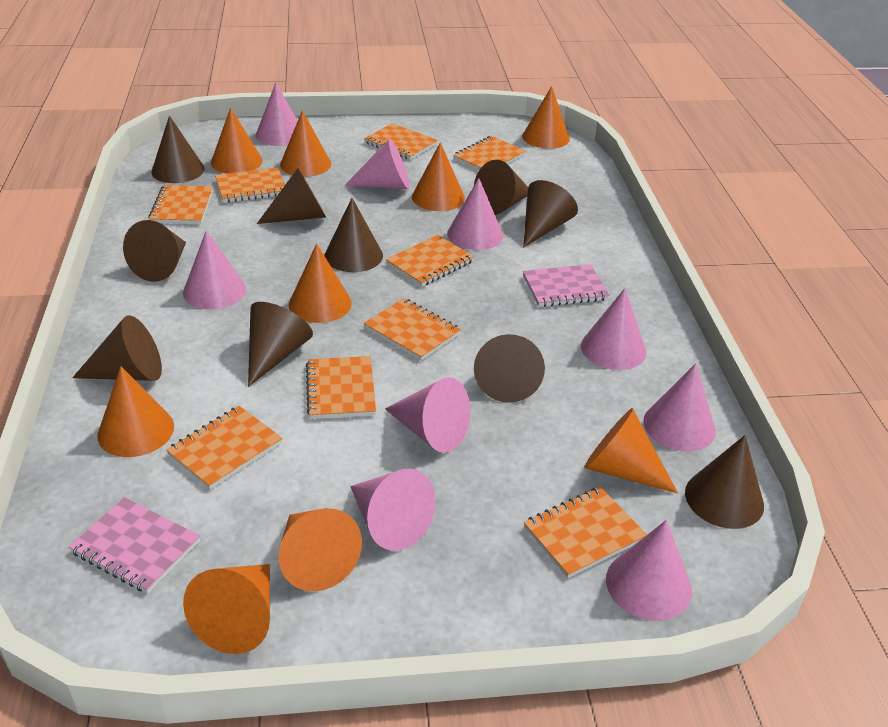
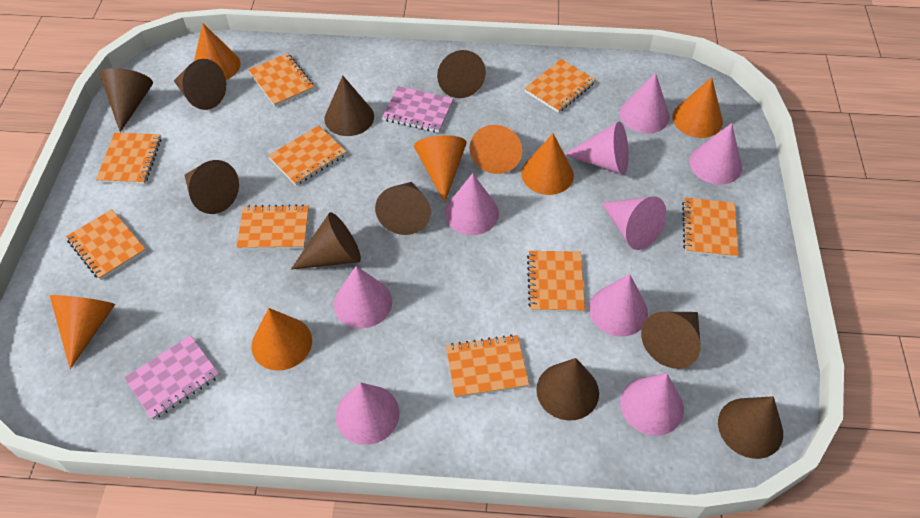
orange cone: [98,366,174,457] [183,564,270,654] [211,107,263,174] [279,508,362,591] [280,110,331,177] [289,243,352,323] [412,142,465,211] [522,86,570,149] [584,408,678,494] = 9 -> [50,295,115,369] [194,23,241,80] [252,308,312,371] [414,135,467,203] [470,125,522,174] [521,134,574,195] [672,77,723,138] = 7

